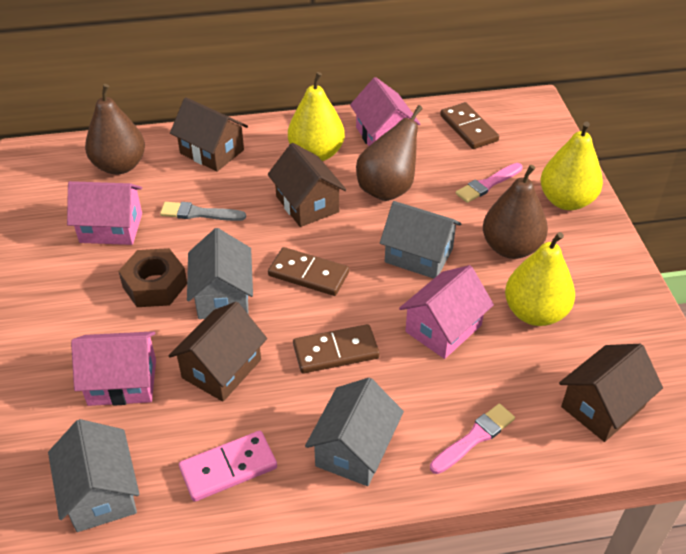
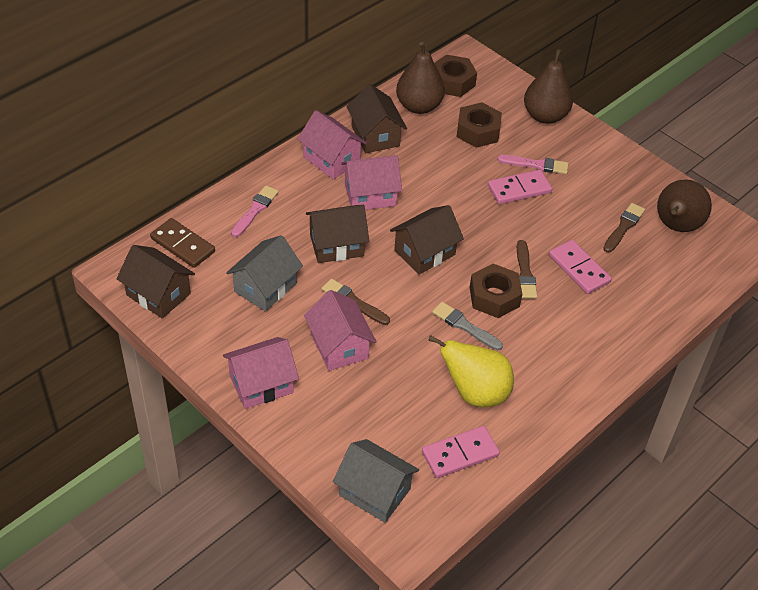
brown brush: none = 0 -> [321,279,390,325] [517,240,537,299] [603,203,645,253] = 3
brown domino: [268,247,349,296] [293,324,380,374] [440,102,499,149] = 3 -> [150,218,215,268] = 1
brown nut: [118,248,187,307] = 1 -> [434,55,477,97] [457,102,502,148] [470,264,522,318] = 3
grey house: [48,419,139,532] [187,228,253,319] [305,378,404,486] [380,201,461,279] = 4 -> [226,235,303,312] [333,439,419,523] = 2
pink domino: [179,431,277,502] = 1 -> [422,426,500,478] [488,170,552,204] [549,240,612,294] = 3
yellow pear: [288,72,345,161] [505,232,575,326] [541,121,603,210] = 3 -> [428,335,514,407] = 1

